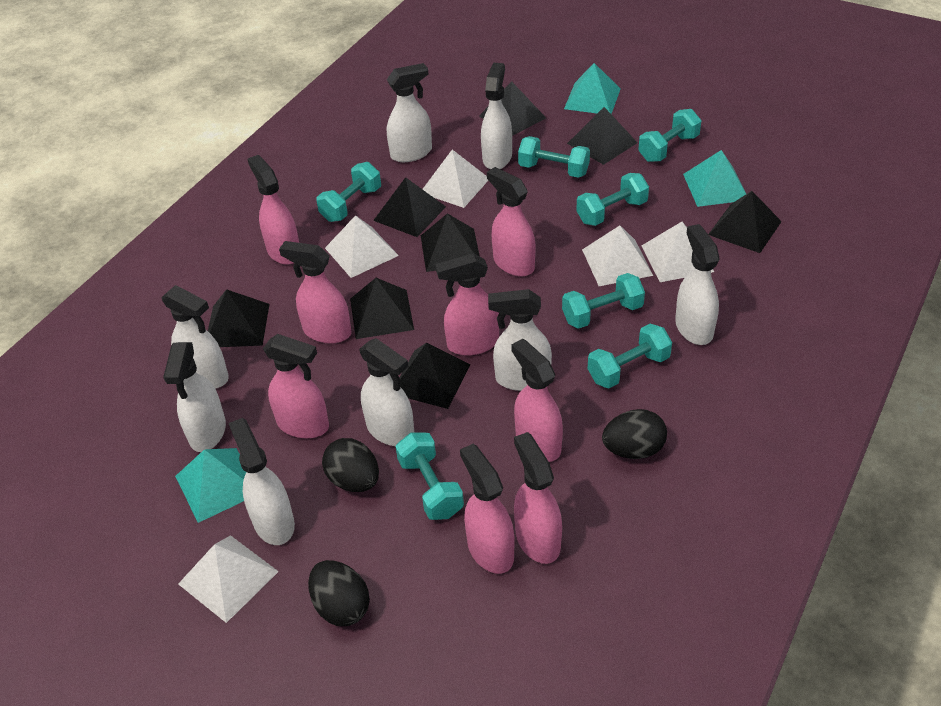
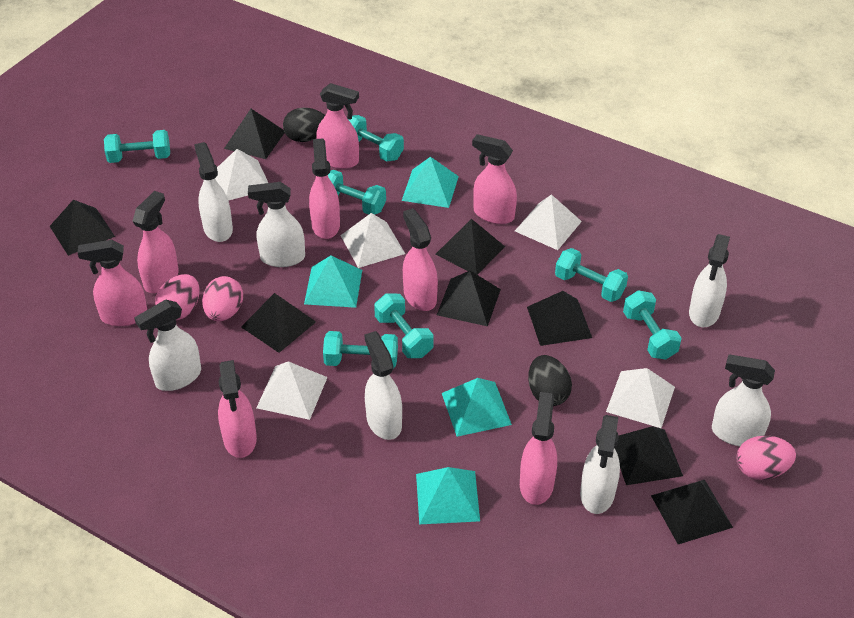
black egg: [308,560,370,626] [322,438,379,492] [602,409,667,459] = 3 -> [283,108,325,142] [528,355,572,406] = 2
pink egg: none = 0 -> [155,274,200,320] [202,276,243,321] [736,436,796,480] = 3
turquoise pyramid: [175,448,246,523] [564,63,621,114] [683,150,746,207] = 3 -> [304,256,362,308] [402,157,459,208] [416,467,480,524] [442,378,512,437] = 4
white spray bottle: [162,285,229,389] [163,342,226,452] [229,418,295,545] [359,338,414,446] [387,63,432,162] [481,63,512,169] [488,289,552,391] [675,224,720,345] = 8 -> [134,300,201,391] [194,142,233,242] [248,182,305,267] [364,331,402,440] [580,415,620,514] [689,234,730,327] [712,354,775,446] = 7

